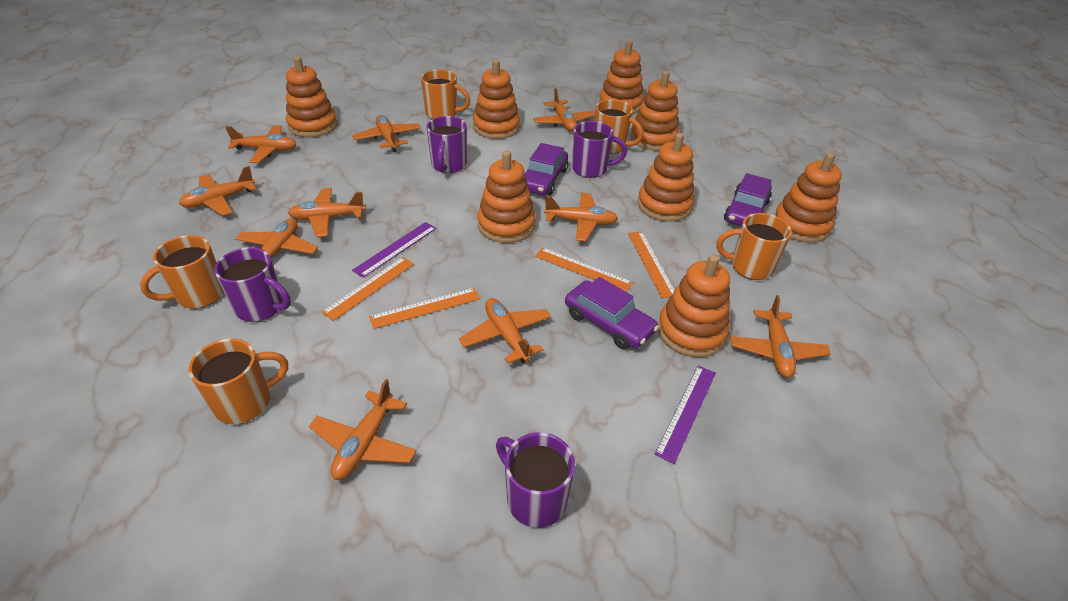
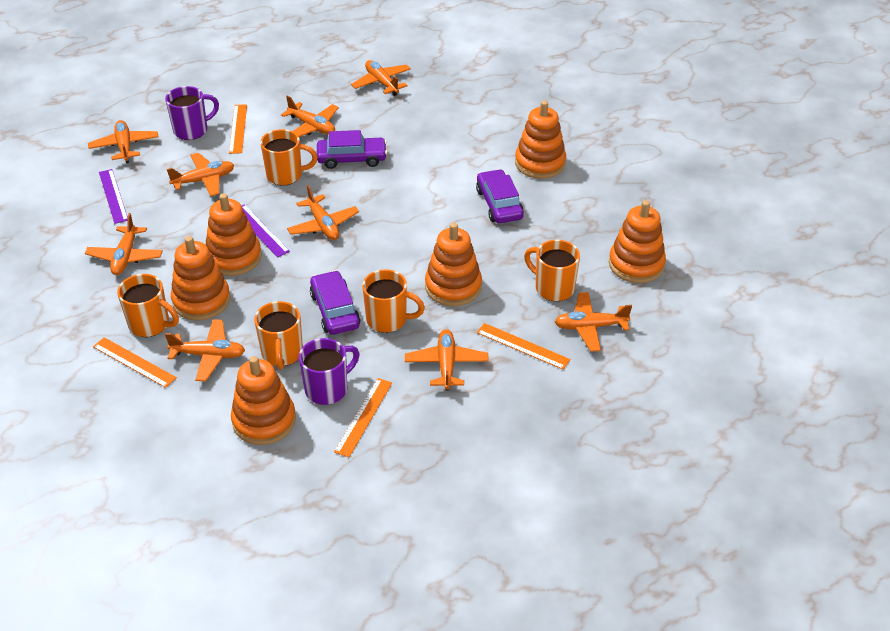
orange plane: [179,166,256,216] [225,125,296,163] [235,218,318,267] [288,188,365,237] [309,379,417,480] [352,115,421,152] [459,298,551,364] [533,88,595,131] [544,193,618,242] [730,295,831,378] = 10 -> [85,213,163,275] [88,120,159,163] [165,319,245,381] [167,153,234,196] [281,95,339,137] [287,185,359,240] [351,60,411,96] [405,329,489,390] [555,292,632,352] = 9
orange stacking toy: [286,56,337,137] [473,60,520,139] [477,150,536,243] [599,40,644,114] [630,71,679,151] [637,133,694,222] [658,254,730,357] [774,153,842,243] = 8 -> [171,236,230,320] [206,193,262,276] [231,356,296,445] [425,222,482,306] [515,101,566,179] [609,200,666,283] = 6
purple mug: [214,247,291,322] [426,116,467,173] [496,432,575,528] [572,121,627,178] = 4 -> [165,86,219,140] [299,338,360,405] = 2

